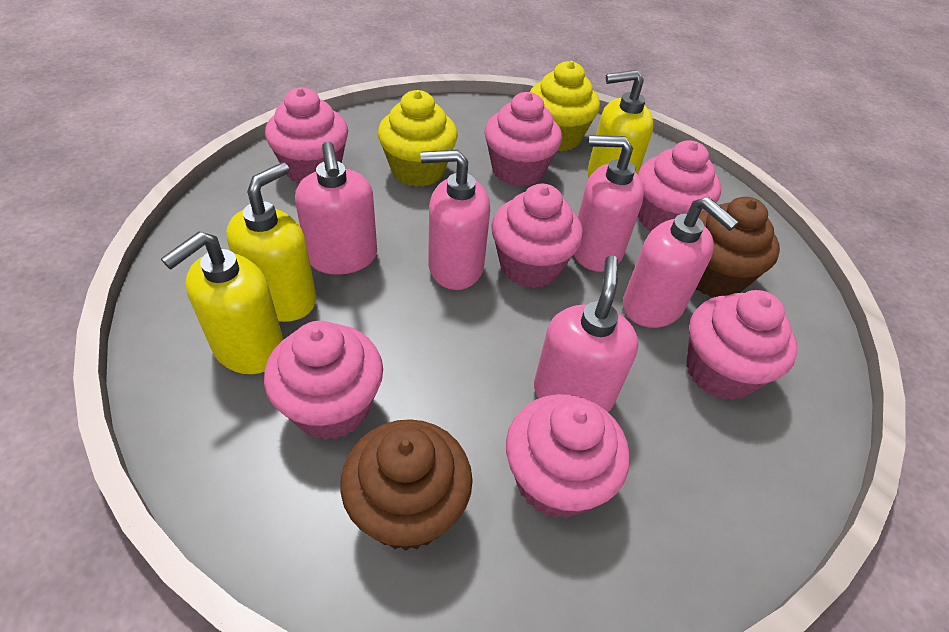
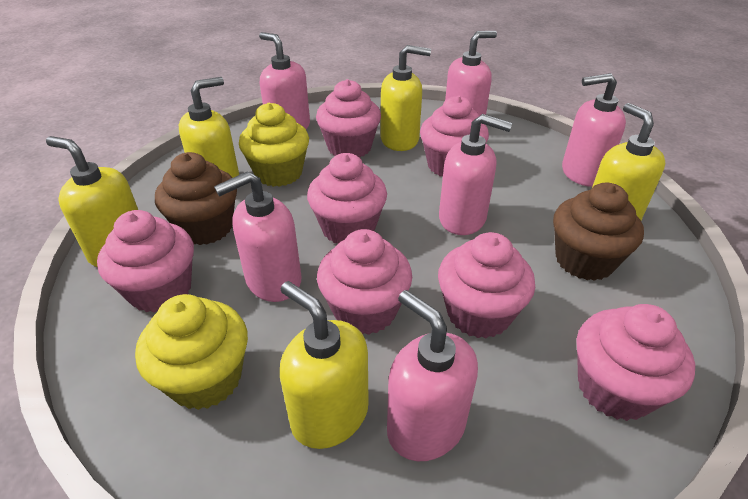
pink soap dispenser: [295,141,377,275] [421,150,490,290] [534,255,639,412] [574,135,644,272] [623,197,739,328] = 5 -> [214,171,301,302] [259,32,310,129] [387,290,478,461] [439,114,512,235] [445,31,497,116] [562,73,626,187] = 6
yellow soap dispenser: [161,232,284,374] [226,162,316,322] [588,70,654,177] = 3 -> [46,136,138,267] [179,77,239,178] [280,281,369,449] [380,45,431,151] [592,103,665,220] = 5

